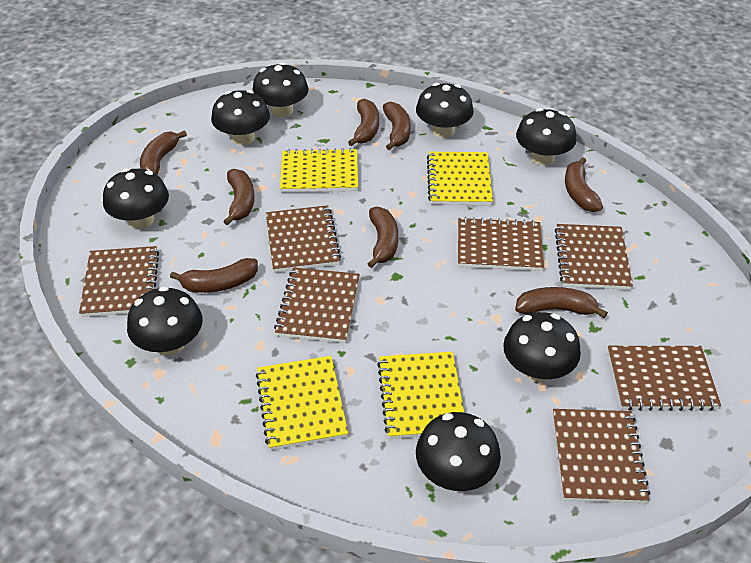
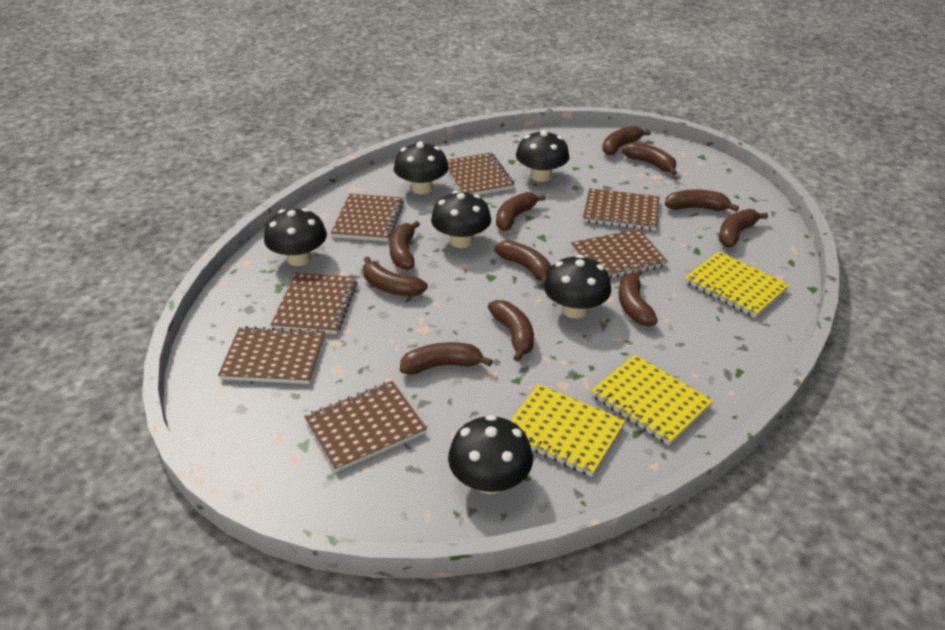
black mushroom: [103,168,169,229] [127,286,203,356] [211,90,270,145] [252,62,308,117] [416,83,474,138] [416,412,501,491] [503,312,581,382] [516,108,577,165] = 8 -> [264,208,327,266] [394,141,449,194] [431,191,491,248] [448,415,533,494] [516,130,569,182] [544,255,611,319] = 6
brown banana: [140,130,187,175] [170,258,258,293] [223,169,254,225] [348,99,379,146] [368,207,398,268] [383,102,411,150] [515,287,608,318] [565,157,603,212] = 8 -> [363,257,428,297] [389,221,420,270] [400,342,492,375] [488,300,534,362] [494,240,552,287] [496,192,546,231] [602,126,651,155] [618,269,658,326] [621,142,677,175] [665,189,739,212] [719,209,768,248] = 11
yellow notebook: [256,356,348,450] [280,148,358,192] [377,352,464,439] [427,152,493,205] = 4 -> [510,384,626,477] [591,355,713,445] [685,252,790,318] = 3

